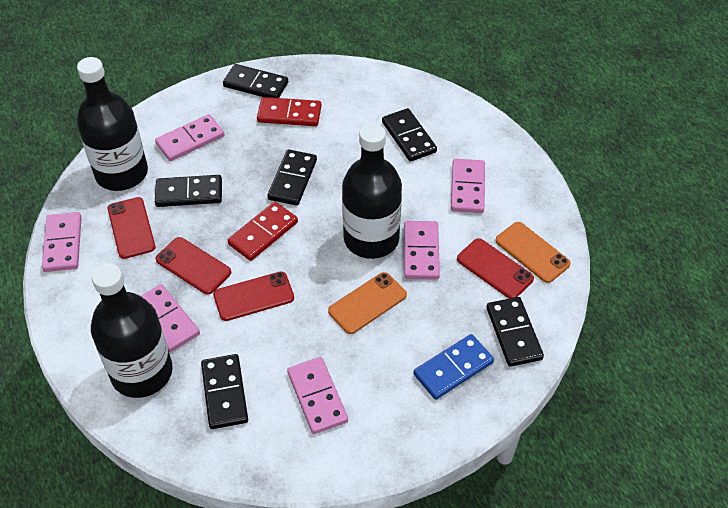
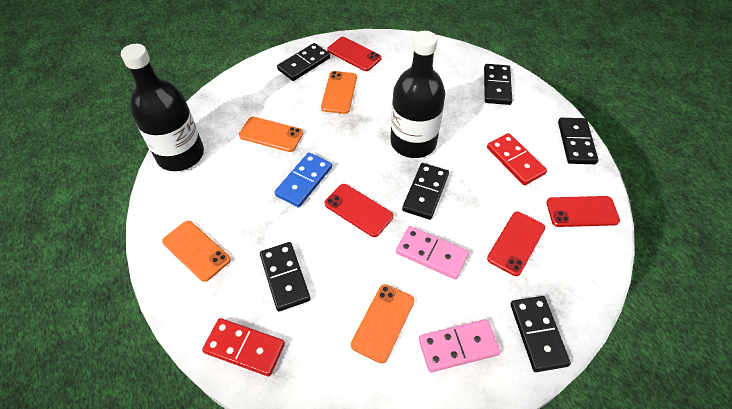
black bottle: [77,57,148,191] [91,263,173,398] [342,124,402,259] = 3 -> [121,44,204,171] [390,31,445,158] = 2
orange phone: [328,272,407,334] [495,222,571,283] = 2 -> [162,221,231,282] [239,117,303,152] [321,71,357,114] [351,284,414,363] = 4
pink domino: [42,212,82,272] [141,284,200,352] [155,114,224,161] [287,357,348,434] [404,221,440,280] [451,159,485,213] = 6 -> [396,226,469,280] [419,319,500,372] = 2

